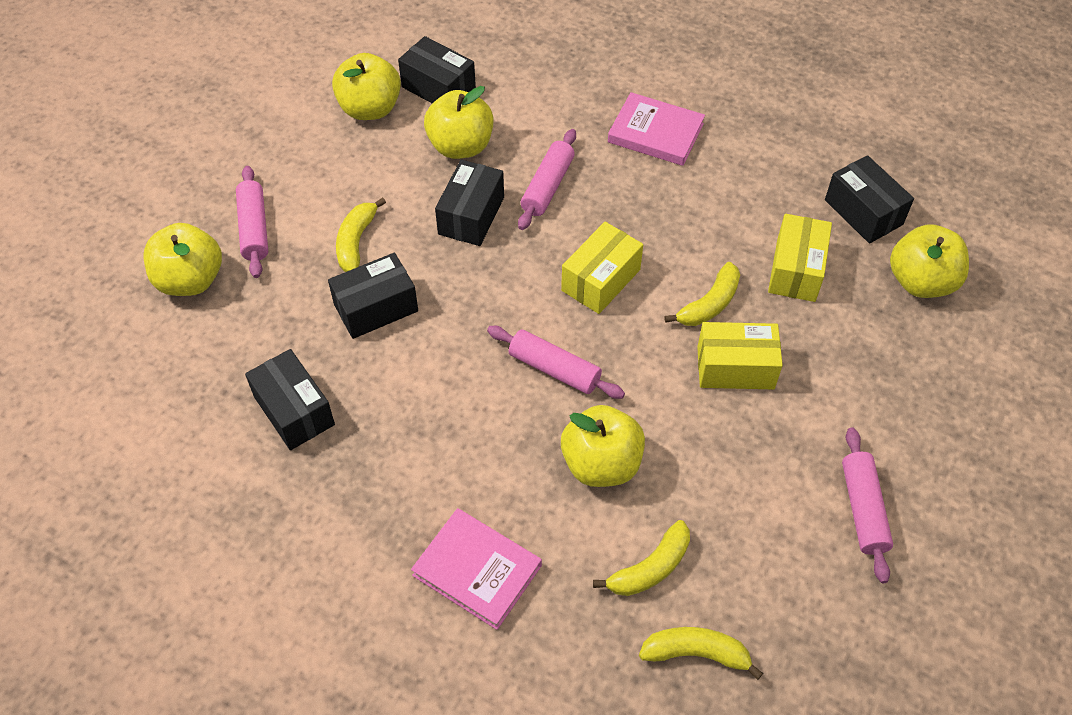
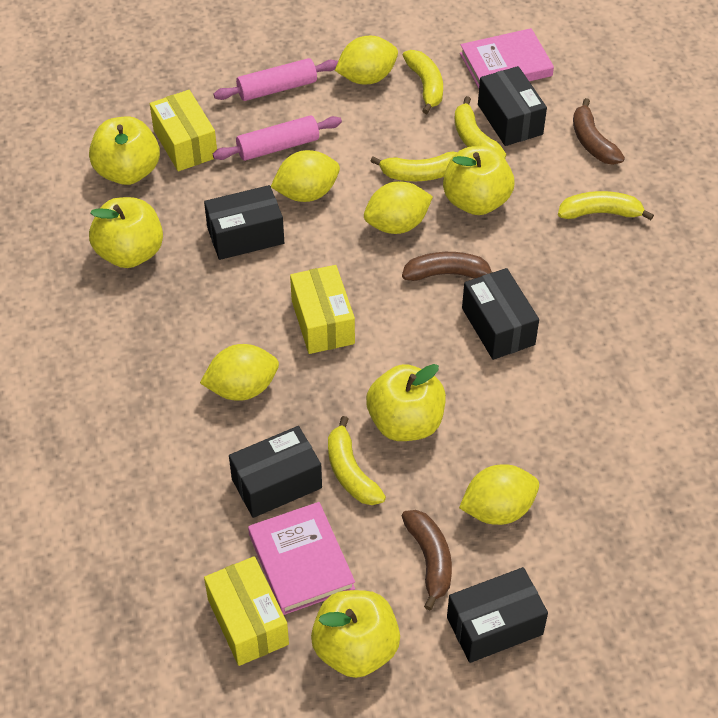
brown banana: none = 0 -> [402,252,493,281] [402,510,452,610] [573,98,625,165] = 3
pink rolling pin: [236,166,268,278] [487,326,625,399] [518,129,576,230] [842,427,893,583] = 4 -> [213,115,342,161] [214,58,338,101] = 2
yellow banana: [336,197,386,272] [593,520,690,596] [639,627,763,680] [664,262,740,326] = 4 -> [328,416,386,505] [370,152,457,181] [403,50,443,114] [455,96,506,158] [558,191,654,220] = 5
yellow lemon: none = 0 -> [200,344,279,401] [271,150,340,202] [335,36,398,84] [364,181,433,234] [459,464,539,525] = 5

